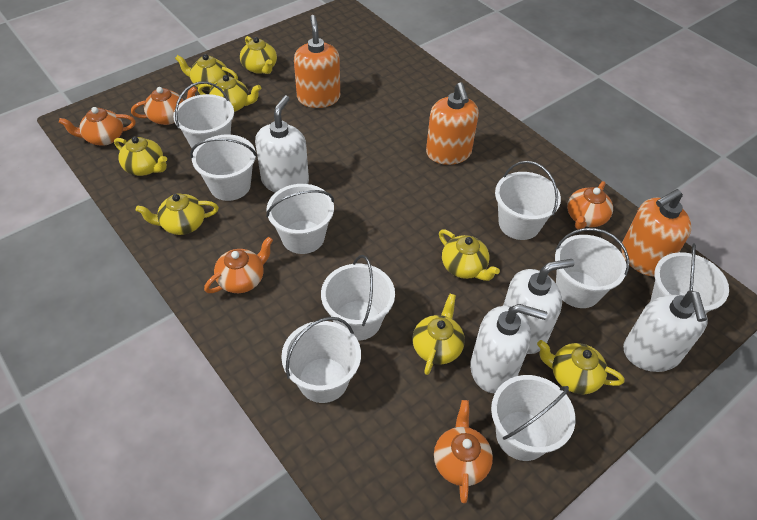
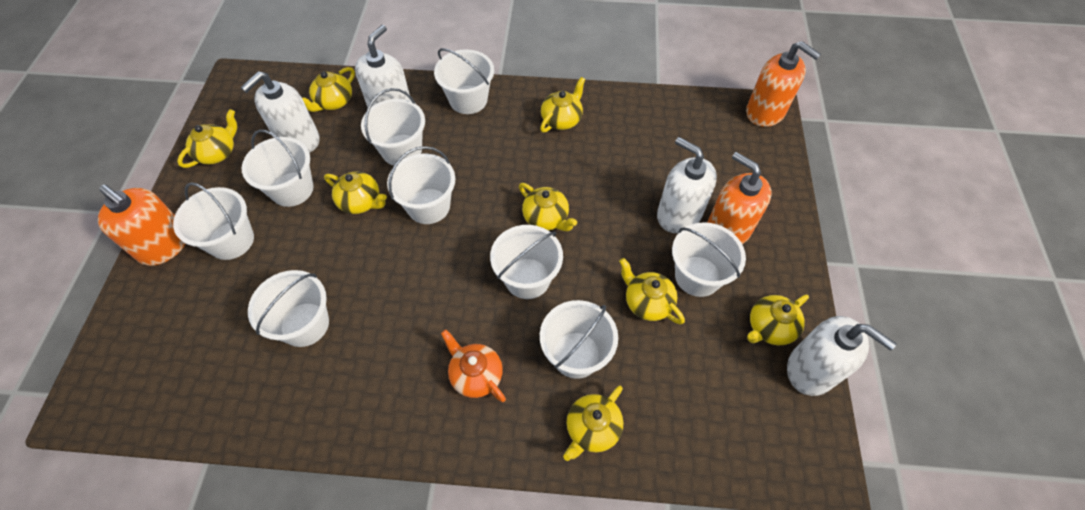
orange teapot: [59,107,136,146] [131,86,197,125] [204,237,273,293] [434,400,493,503] [567,181,613,230] = 5 -> [441,330,506,402] = 1

